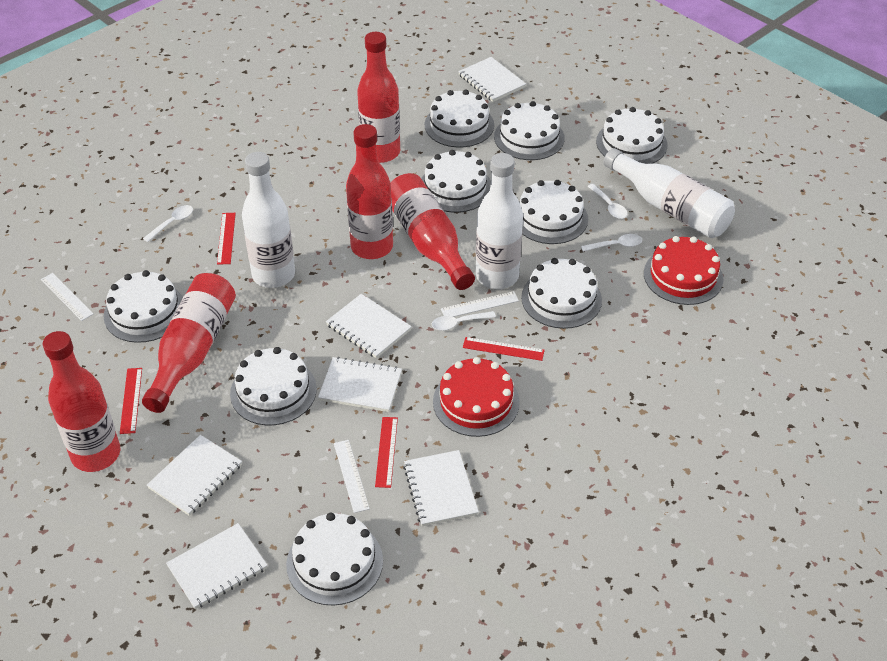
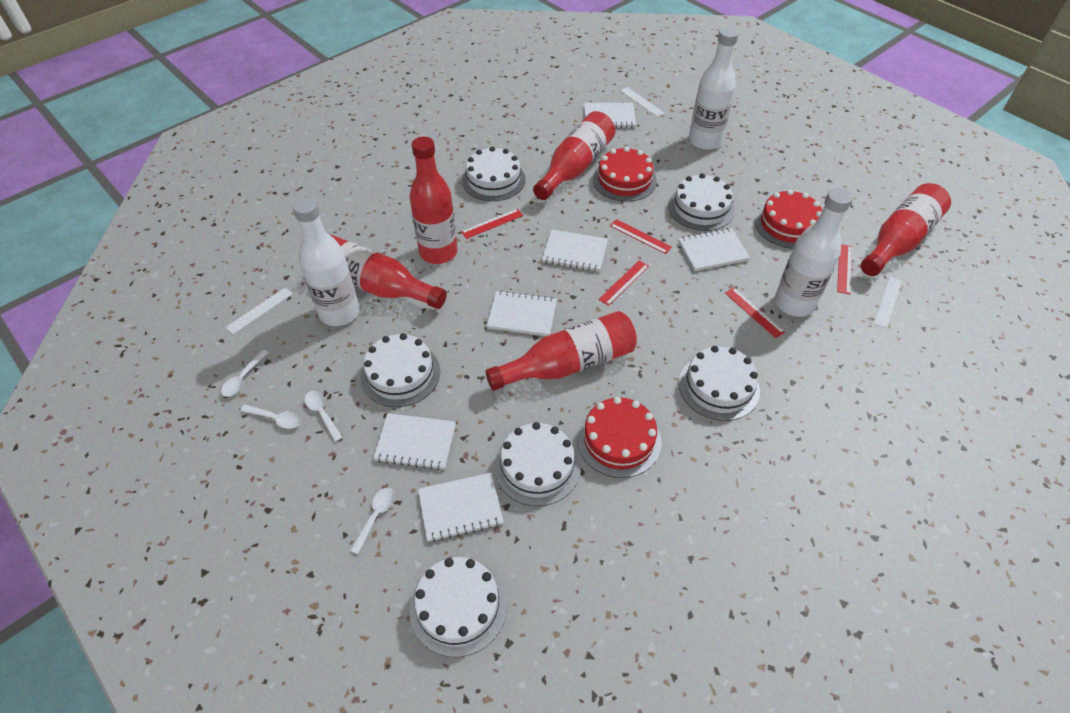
red cake: [433,357,520,437] [644,236,723,305] = 2 -> [577,397,661,478] [593,147,657,202] [755,190,822,249] = 3
red ruler: [120,368,142,434] [217,213,236,265] [375,417,398,488] [463,337,545,361] = 4 -> [461,209,523,239] [598,261,649,306] [610,219,672,254] [725,288,785,338] [837,244,852,294] = 5
white cake: [104,270,183,343] [230,347,317,425] [286,512,383,605] [421,150,491,213] [425,90,494,147] [494,101,565,160] [519,180,588,244] [521,258,602,329] [596,107,668,164] = 9 -> [361,333,440,407] [409,557,507,657] [462,146,525,201] [494,422,581,506] [668,173,735,231] [679,346,760,421] = 6

